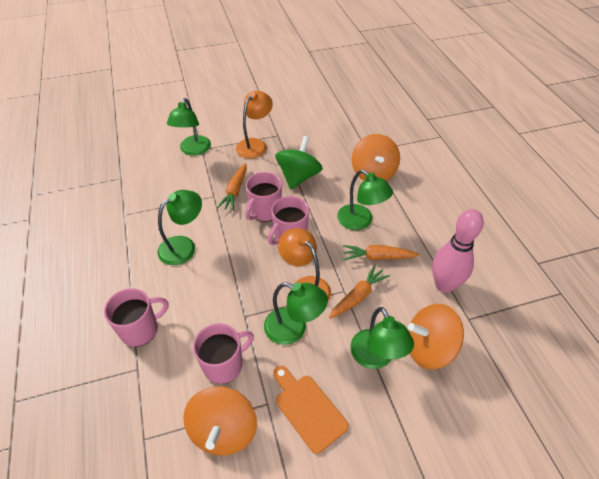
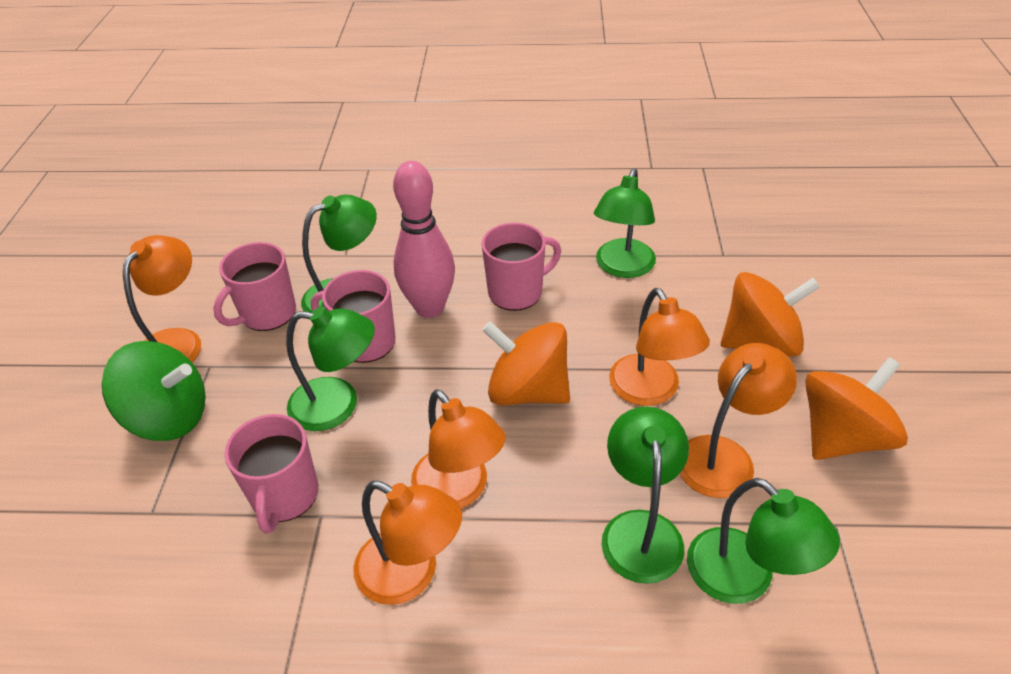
orange carrot: [217,163,247,211] [329,265,390,319] [343,245,420,261] = 3 -> none = 0
orange cutting board: [273,366,349,454] = 1 -> none = 0
orange lamp: [236,91,273,159] [278,228,331,301] = 2 -> [123,235,201,362] [353,481,462,605] [411,389,506,509] [609,288,710,406] [680,343,797,498] = 5

